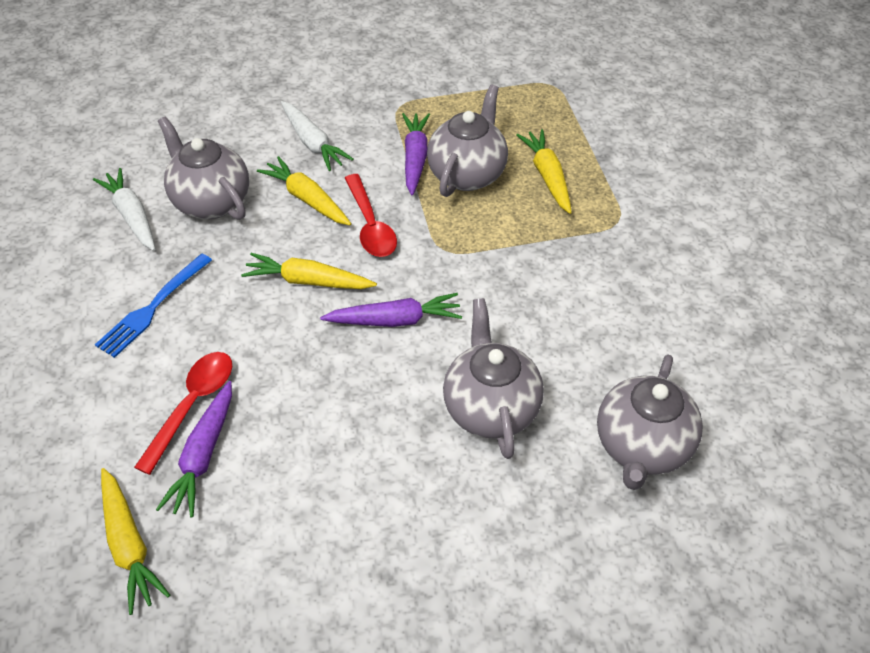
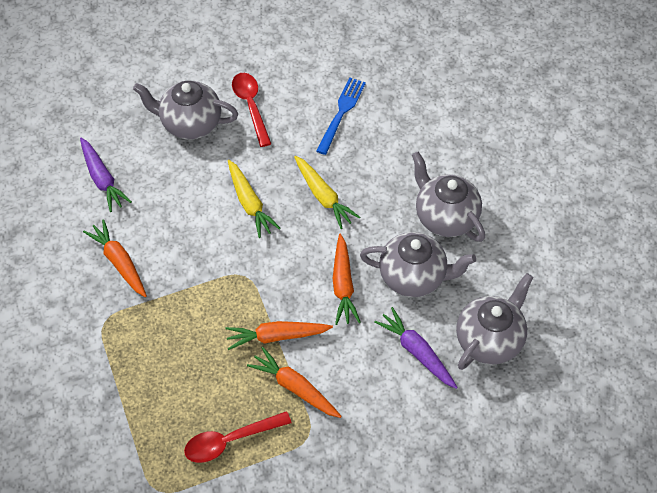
orange carrot: none = 0 -> [83,219,147,297] [226,321,333,350] [247,347,342,418] [333,234,361,325] = 4
purple carrot: [156,381,232,518] [320,293,462,327] [402,113,430,195] = 3 -> [80,138,132,212] [374,307,458,389] = 2
white carrot: [93,168,155,251] [281,101,354,171] = 2 -> none = 0
yellow carrot: [101,468,170,615] [241,253,377,289] [257,156,351,225] [516,129,572,214] = 4 -> [228,160,281,238] [294,156,360,229] = 2

